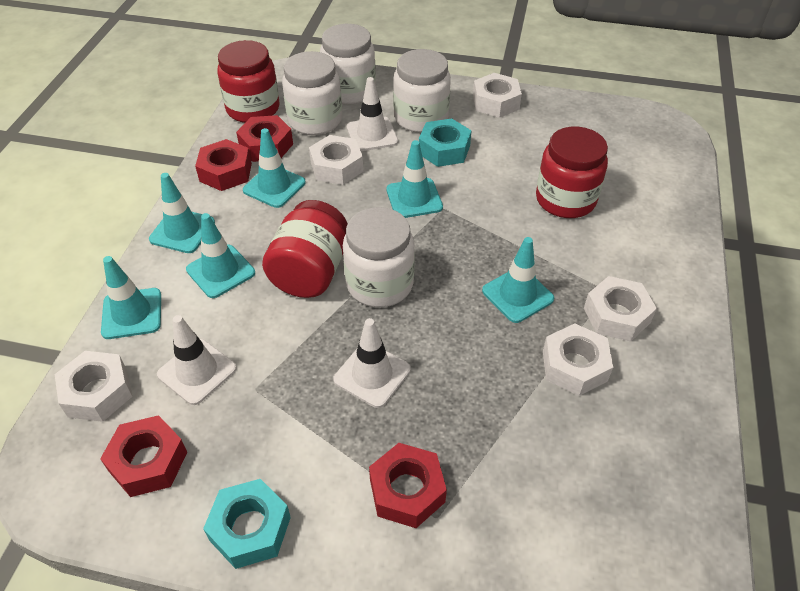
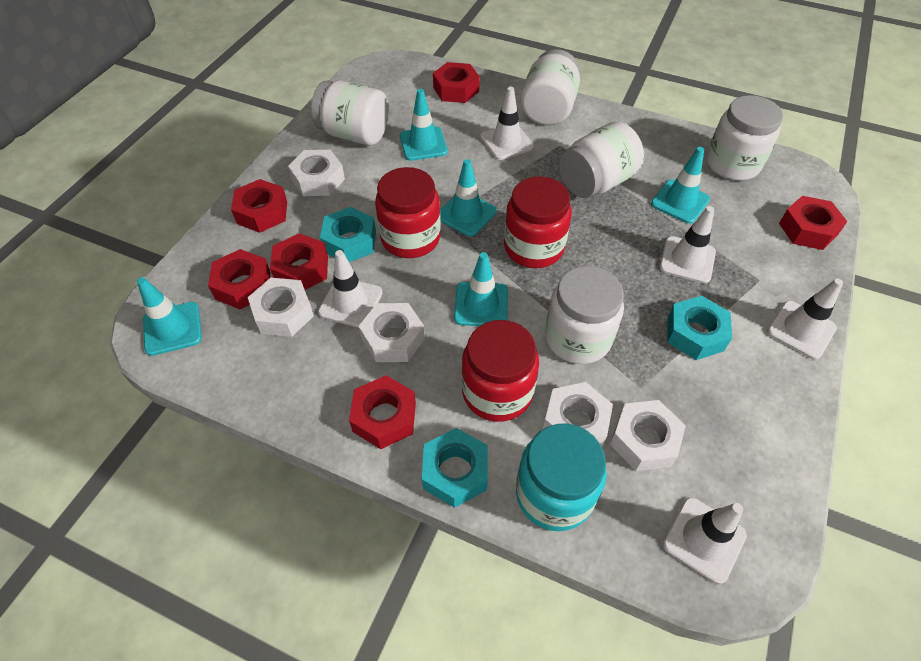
red nut: [100,415,187,497] [195,139,252,191] [236,115,293,162] [369,443,447,528] = 4 -> [208,249,271,310] [231,179,287,233] [270,233,328,290] [349,375,416,449] [433,62,480,103] [779,196,848,250] = 6
turquoise jar: none = 0 -> [516,424,607,531] = 1
turquoise nut: [203,479,291,569] [419,118,472,167] = 2 -> [320,207,376,262] [422,428,488,508] [667,296,732,360] = 3
turquoise traffic cone: [101,256,161,339] [149,173,215,253] [186,213,255,298] [243,128,306,208] [386,140,443,218] [482,237,554,323] = 6 -> [137,277,202,356] [400,89,448,161] [440,159,497,236] [454,252,508,326] [651,147,710,224] = 5
white jar: [282,51,342,135] [320,24,376,105] [343,207,415,307] [393,49,451,133] = 4 -> [311,80,389,146] [520,49,580,125] [545,266,624,364] [559,121,644,198] [706,95,783,181] = 5
white traffic cone: [157,315,237,405] [333,318,411,408] [347,77,398,151] = 3 -> [318,250,383,328] [480,87,534,160] [659,206,716,284] [663,497,747,584] [767,278,843,359] = 5

